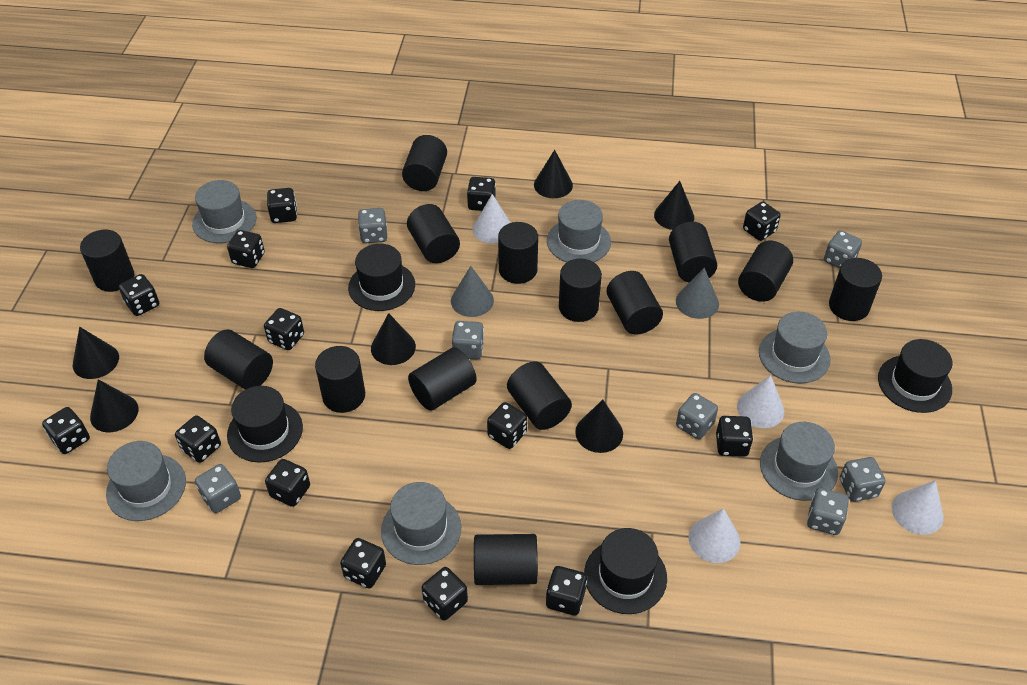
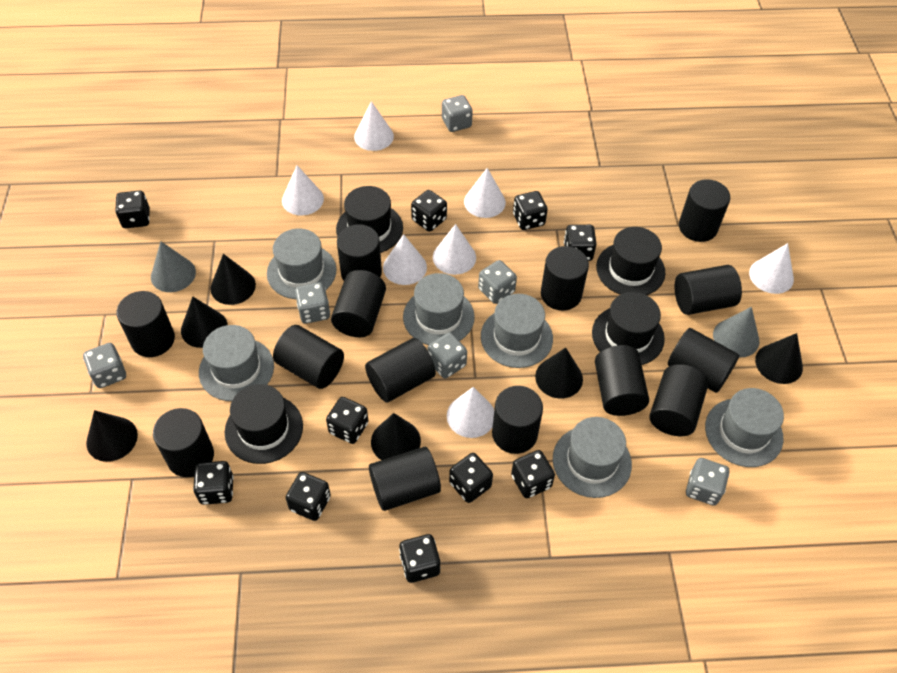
black dice: [42,407,90,454] [119,274,159,316] [175,415,221,463] [227,230,265,268] [264,308,304,350] [265,459,310,507] [267,188,297,223] [340,538,386,589] [422,567,468,621] [467,177,496,211] [487,402,527,449] [546,566,587,616] [716,416,753,457] [743,202,781,241] = 14 -> [115,191,150,228] [193,461,234,505] [286,472,331,521] [326,397,368,444] [399,534,441,583] [411,190,447,232] [449,453,493,503] [511,450,555,498] [513,191,548,230] [564,225,596,261] = 10
grey dice: [195,464,241,513] [358,208,387,244] [452,321,484,359] [676,393,718,439] [807,488,849,535] [824,230,862,269] [840,457,886,502] = 7 -> [83,343,126,388] [295,282,330,324] [428,332,467,379] [442,95,473,132] [478,260,517,304] [686,458,729,506] = 6
white cone: [473,194,511,244] [689,508,740,563] [737,375,784,428] [892,480,944,535] = 4 -> [282,165,324,215] [354,101,394,151] [383,234,427,285] [433,224,476,275] [447,387,494,438] [464,168,506,218] [749,243,794,294] = 7

